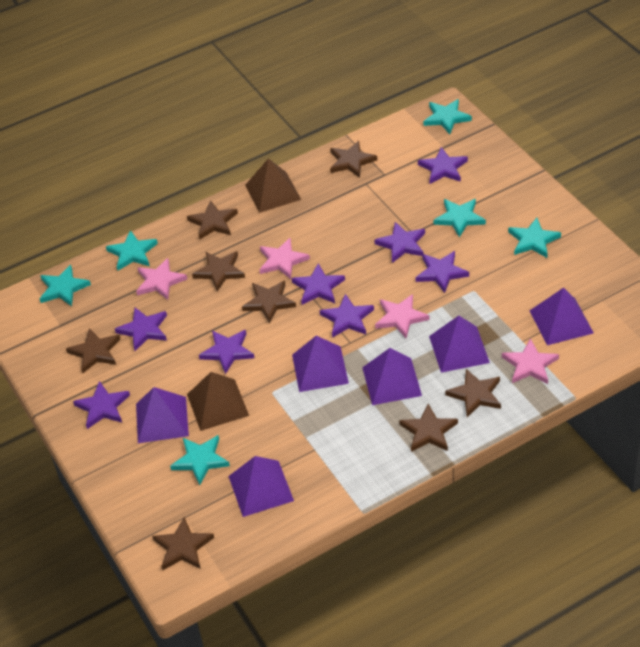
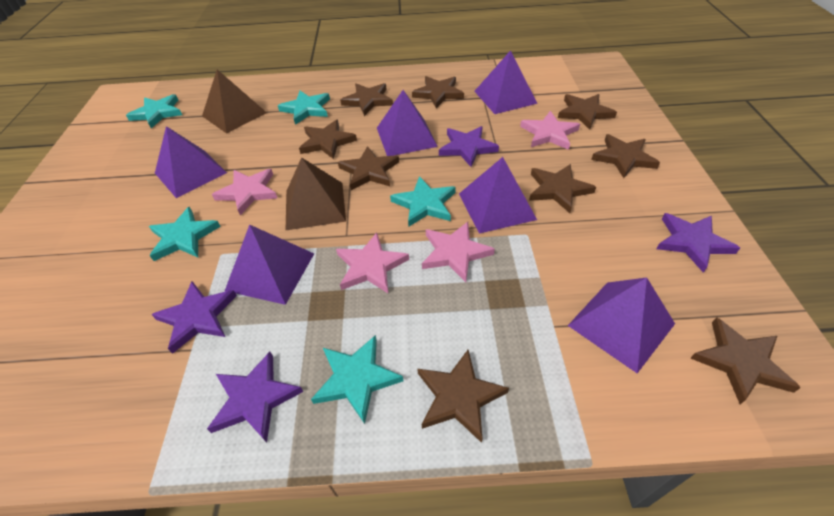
brown star: [66,328,120,373] [152,517,214,571] [187,200,238,240] [192,251,245,291] [242,280,296,323] [330,141,377,178] [399,404,458,452] [445,369,501,417] = 8 -> [299,120,357,159] [338,146,399,190] [340,83,393,116] [412,76,464,108] [417,350,509,443] [529,164,596,213] [558,94,617,130] [591,134,660,178] [690,317,801,404] = 9
purple star: [73,381,130,429] [115,308,167,351] [199,330,255,374] [292,263,345,305] [319,294,374,338] [374,222,425,263] [415,251,469,293] [418,147,468,184] = 8 -> [151,281,237,354] [207,352,303,442] [439,126,499,167] [657,213,740,273] = 4
turquoise star: [40,265,91,306] [106,230,158,271] [170,435,230,485] [423,99,472,134] [433,199,486,238] [508,218,561,258] = 6 -> [126,94,182,129] [149,207,221,261] [278,91,330,125] [311,335,403,424] [390,176,456,226] = 5

